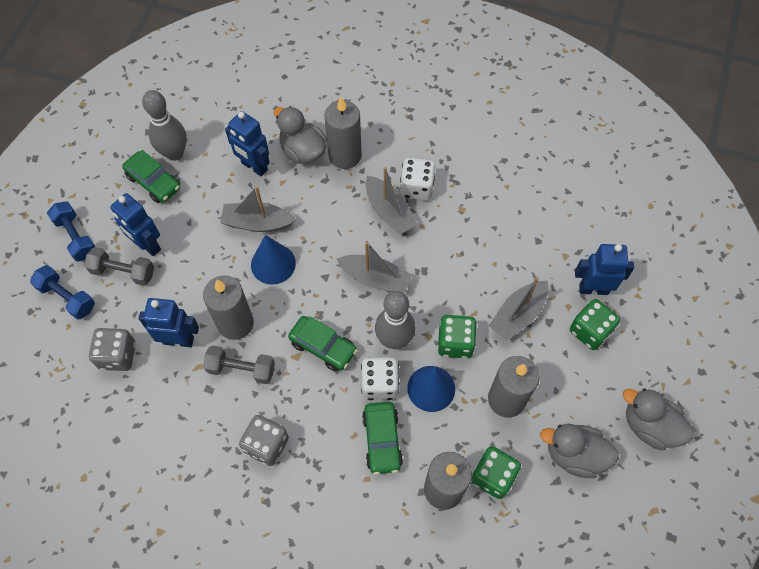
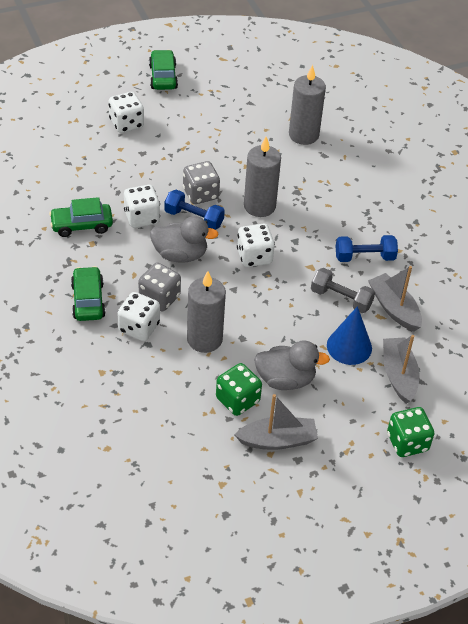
blue cone: [251,235,296,285] [407,366,455,412] = 2 -> [327,306,372,365] = 1
blue robot: [110,193,161,256] [138,298,199,347] [225,111,270,176] [575,244,634,295] = 4 -> none = 0
green dice: [437,315,477,359] [471,446,521,499] [570,299,620,350] = 3 -> [216,363,262,416] [387,407,434,457] = 2
grey boat: [220,186,296,232] [337,241,413,294] [366,167,418,235] [489,277,549,341] = 4 -> [234,394,318,450] [368,266,422,331] [383,335,420,404] = 3
grey bowling pin: [142,90,187,161] [375,291,416,349] = 2 -> none = 0
grey candle: [203,275,254,340] [324,97,362,169] [424,452,472,510] [488,356,540,418] = 4 -> [187,271,226,353] [244,137,281,217] [289,65,326,145] = 3
grey duck: [274,106,327,164] [540,424,619,478] [623,389,694,450] = 3 -> [150,216,219,263] [254,340,330,390] = 2
grey dumbbell: [84,247,154,286] [203,345,275,384] = 2 -> [311,268,375,313] = 1
white dice: [361,357,399,400] [400,158,435,201] = 2 -> [109,92,144,133] [117,292,160,341] [124,185,160,228] [237,224,275,267] = 4

